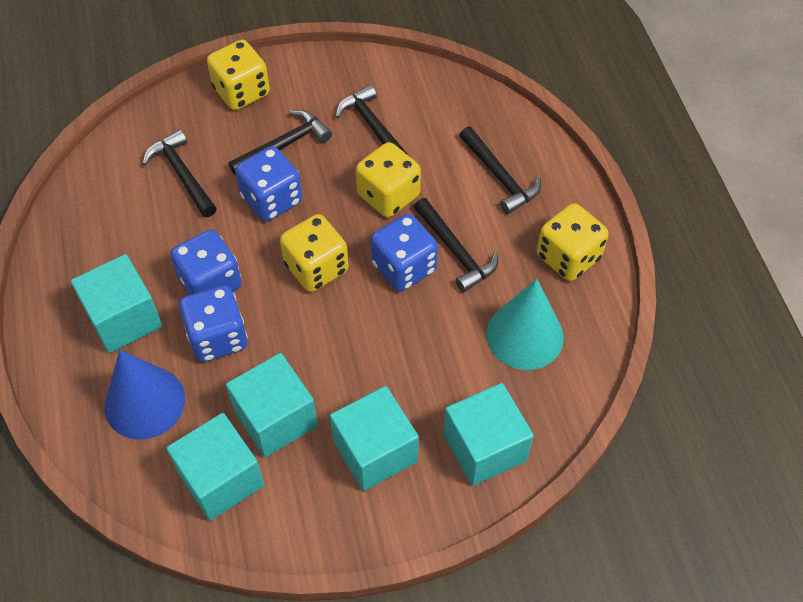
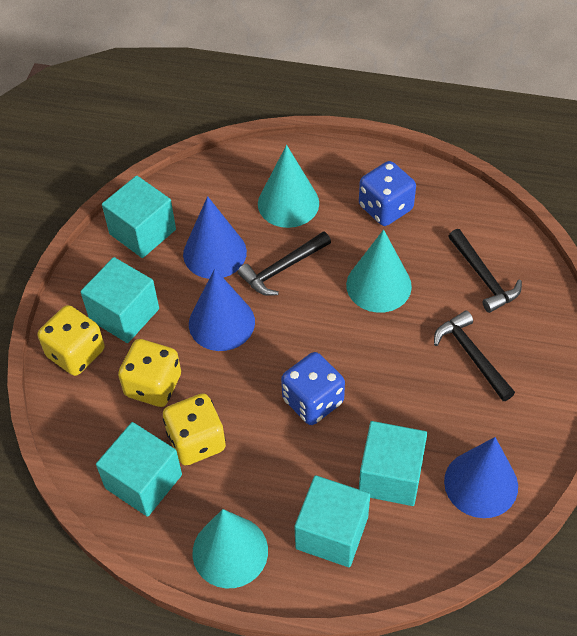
black hammer: [142,129,217,217] [229,110,332,176] [335,84,410,157] [414,198,498,292] [459,127,541,214] = 5 -> [238,231,331,296] [434,310,515,401] [448,229,522,313] = 3
blue cone: [105,350,185,440] = 1 -> [183,196,247,279] [189,269,255,351] [444,437,518,518] = 3
blue dice: [170,230,242,295] [179,285,248,362] [235,146,302,221] [370,214,438,291] = 4 -> [281,352,345,425] [359,161,416,226] = 2
turquoise cone: [487,279,564,370] = 1 -> [192,509,268,588] [258,145,319,228] [346,230,412,313] = 3
yellow dice: [207,40,270,110] [280,214,349,292] [356,142,421,218] [537,203,609,281] = 4 -> [38,305,105,376] [118,339,181,407] [163,393,226,466] = 3

